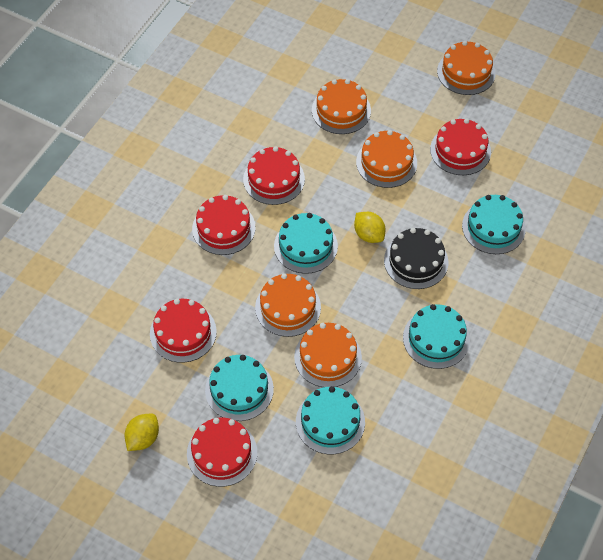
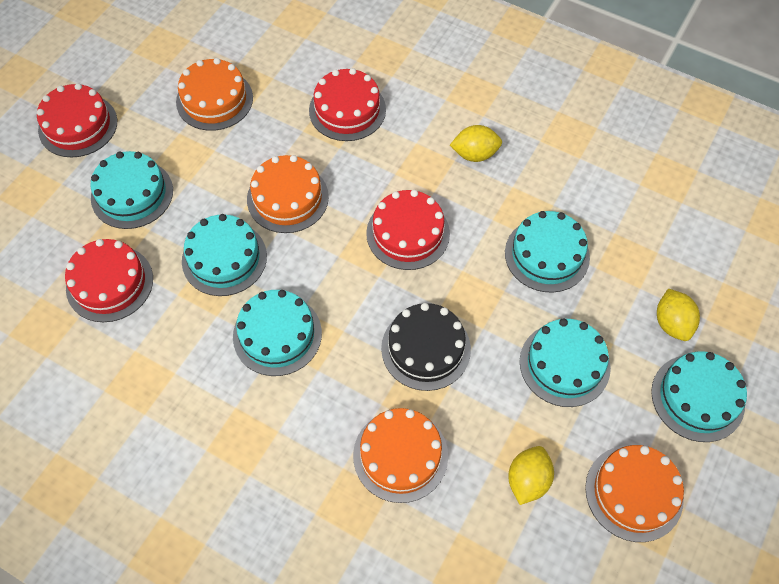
orange cake: [255,273,321,337] [294,323,362,387] [312,79,371,134] [356,130,417,188] [437,41,496,95] = 5 -> [176,58,253,131] [247,155,329,233] [353,408,448,503] [585,445,684,542] = 4
red cake: [150,299,217,363] [187,418,257,487] [192,195,256,255] [243,146,305,205] [430,119,491,175] = 5 -> [37,83,117,157] [65,239,153,322] [309,68,386,141] [366,190,450,270] = 4
turquoise cake: [205,355,274,421] [274,213,338,274] [296,386,365,454] [403,304,470,369] [462,195,526,254] = 5 -> [90,151,173,229] [182,214,267,296] [233,290,322,376] [505,211,590,292] [520,318,611,407] [651,352,747,442] = 6
yellow lemon: [125,414,159,451] [354,212,386,243] = 2 -> [450,125,502,162] [508,446,554,505] [657,289,700,341] = 3

